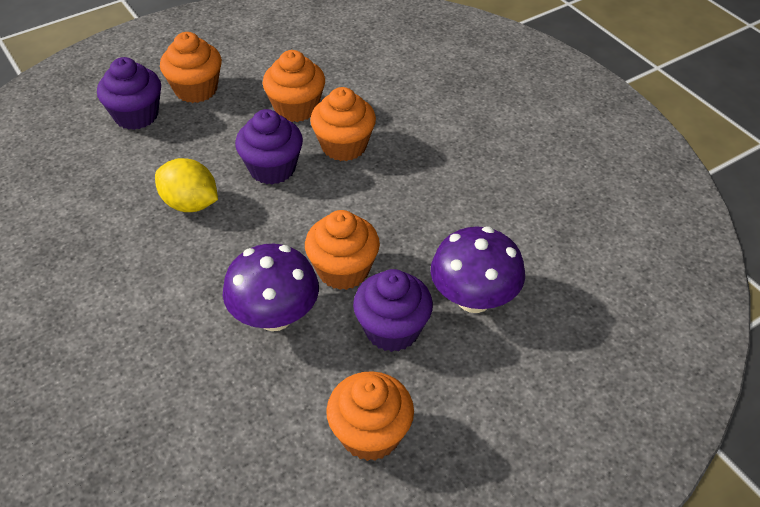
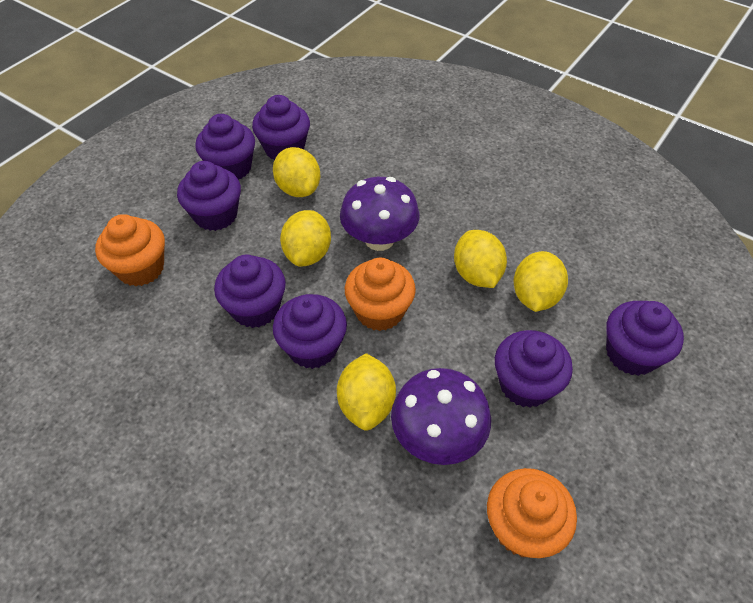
orange cupcake: [160,32,222,103] [263,50,325,122] [305,210,380,290] [310,87,376,161] [326,371,414,461] = 5 -> [95,214,165,287] [345,258,416,331] [487,468,577,558] = 3
purple cupcake: [97,57,161,130] [235,109,303,185] [353,269,433,352] = 3 -> [177,161,241,231] [195,114,255,179] [214,255,286,328] [252,95,310,160] [273,294,347,369] [495,330,573,408] [606,301,684,376] = 7
yellow lemon: [155,158,218,212] = 1 -> [273,147,320,197] [280,210,331,267] [337,353,396,431] [454,230,507,288] [514,251,568,312] = 5

